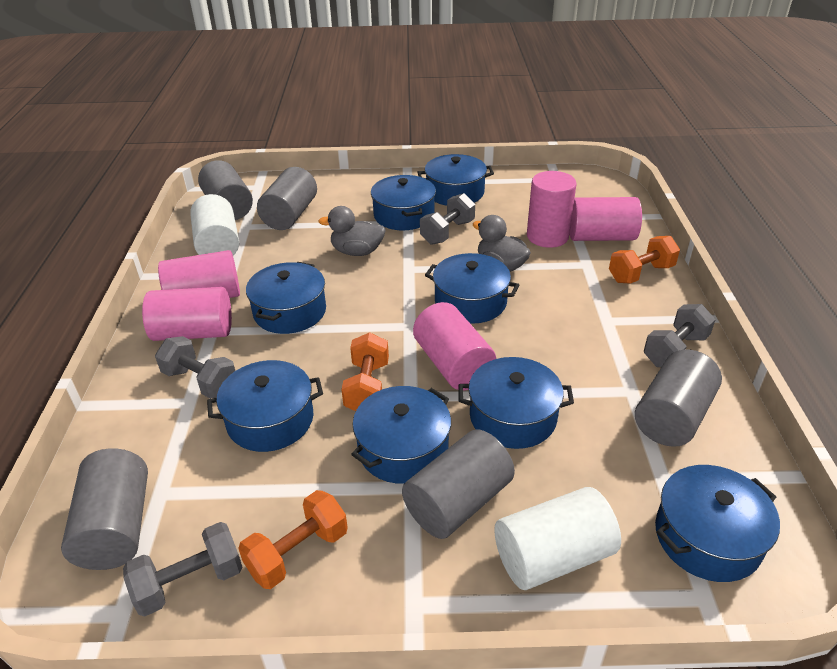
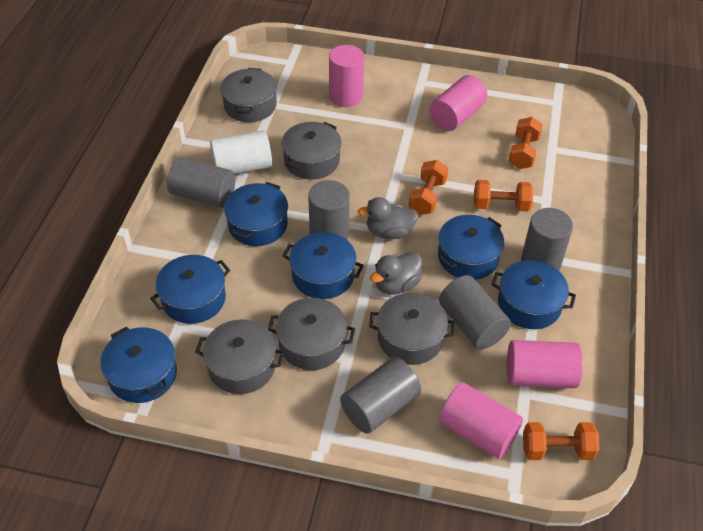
blue pot: [207,360,323,452] [246,262,326,334] [351,386,451,484] [371,175,436,230] [418,154,494,206] [425,253,519,324] [459,357,574,449] [655,465,780,582] = 8 -> [100,326,177,403] [150,255,230,324] [224,182,288,246] [283,232,364,299] [438,215,504,280] [491,260,576,329] = 6
grey dumbbell: [123,522,243,616] [155,336,235,399] [420,193,475,245] [644,304,716,367] = 4 -> none = 0
grey pot: none = 0 -> [195,319,285,394] [220,68,277,122] [268,298,355,370] [281,122,341,180] [369,293,455,365] = 5
orange dumbbell: [238,490,348,589] [341,333,389,411] [609,236,680,284] = 3 -> [408,160,448,215] [474,180,533,211] [508,117,543,169] [523,422,599,460] = 4
pink cylinder: [142,287,232,341] [158,250,240,298] [413,302,496,390] [527,171,577,248] [569,197,642,241] = 5 -> [329,45,364,107] [429,75,487,131] [439,382,523,459] [507,340,583,388] = 4
white cylinder: [190,194,239,255] [494,487,621,590] = 2 -> [210,131,272,174] = 1

